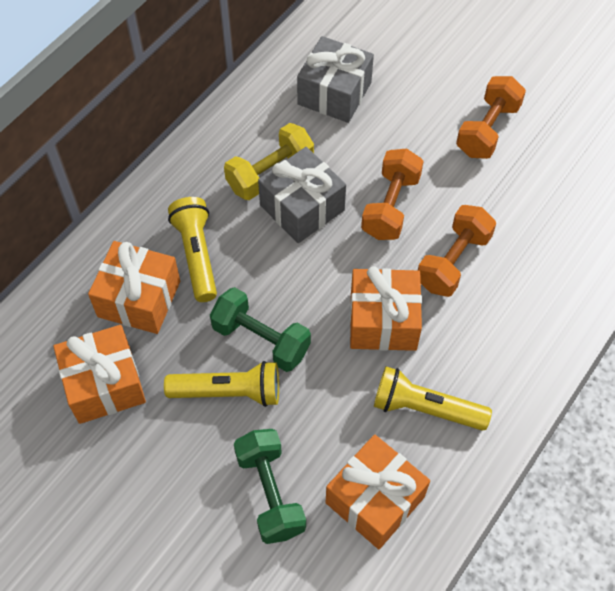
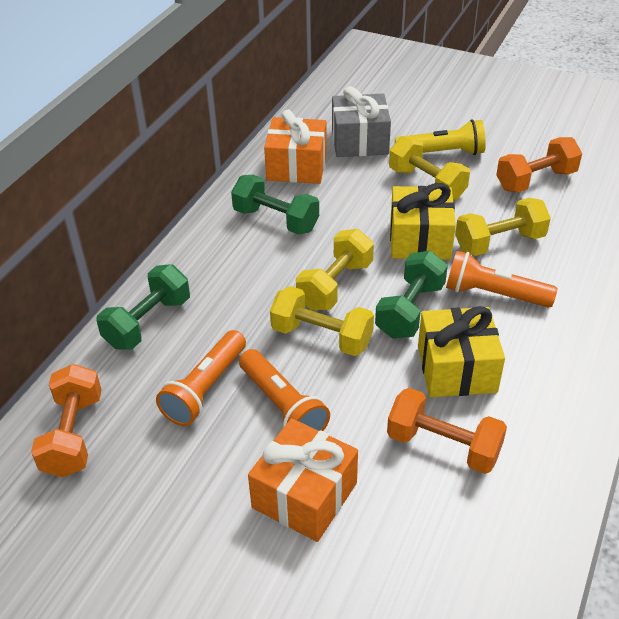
green dumbbell: [210,287,311,372] [234,429,306,544] = 2 -> [96,264,190,350] [231,175,319,235] [375,251,448,338] = 3
grey gift: [258,147,346,243] [297,36,374,123] = 2 -> [332,86,391,157] = 1
orange flashlight: none = 0 -> [156,330,246,426] [239,349,330,431] [446,251,558,308] = 3
orange gift: [53,325,146,424] [88,241,180,334] [326,434,430,549] [350,266,422,351] = 4 -> [248,418,358,542] [264,109,327,184] = 2
yellow dumbbell: [224,123,314,200] = 1 -> [270,286,374,356] [296,229,374,311] [389,136,470,201] [455,198,551,256] = 4
yellow flashlight: [164,361,279,407] [168,197,217,302] [374,366,492,431] = 3 -> [395,119,486,155] = 1
yellow gift: none = 0 -> [390,183,456,260] [418,306,505,397] = 2

